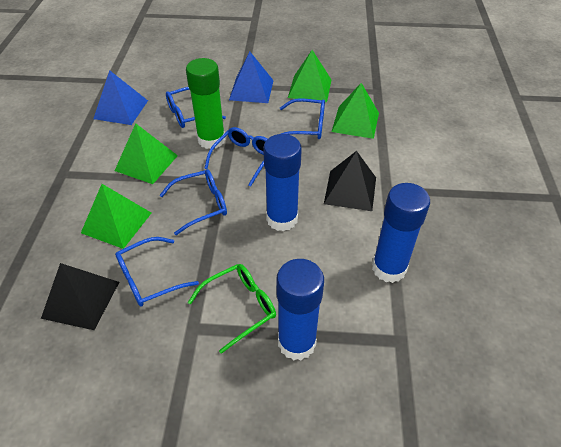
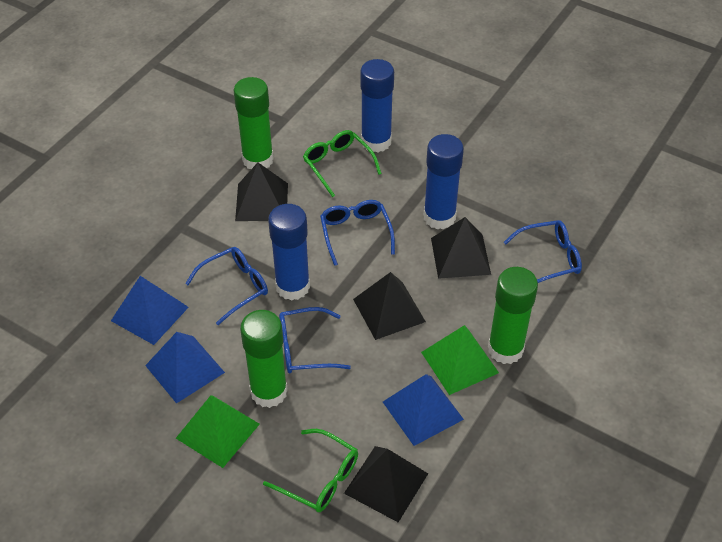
black pyramid: [41,263,119,330] [324,151,376,211] = 2 -> [235,163,288,221] [344,446,428,522] [353,272,426,340] [431,217,491,279] = 4
blue glasses: [115,237,199,307] [160,170,227,235] [166,87,226,128] [204,127,267,186] [280,98,325,139] = 5 -> [185,247,268,325] [279,307,351,373] [320,200,395,266] [504,220,582,283] = 4
blue pyramid: [93,70,148,125] [229,51,274,103] = 2 -> [111,276,189,345] [145,332,225,404] [383,374,464,446] = 3
green glasses: [188,264,276,354] = 1 -> [263,429,358,512] [303,130,382,197] = 2
green glue stick: [186,58,225,149] = 1 -> [234,77,274,169] [240,310,288,408] [488,267,538,364] = 3
green pyramid: [81,184,151,249] [115,123,178,184] [288,50,331,102] [331,83,379,139] = 4 -> [176,395,260,468] [421,325,499,395] = 2

